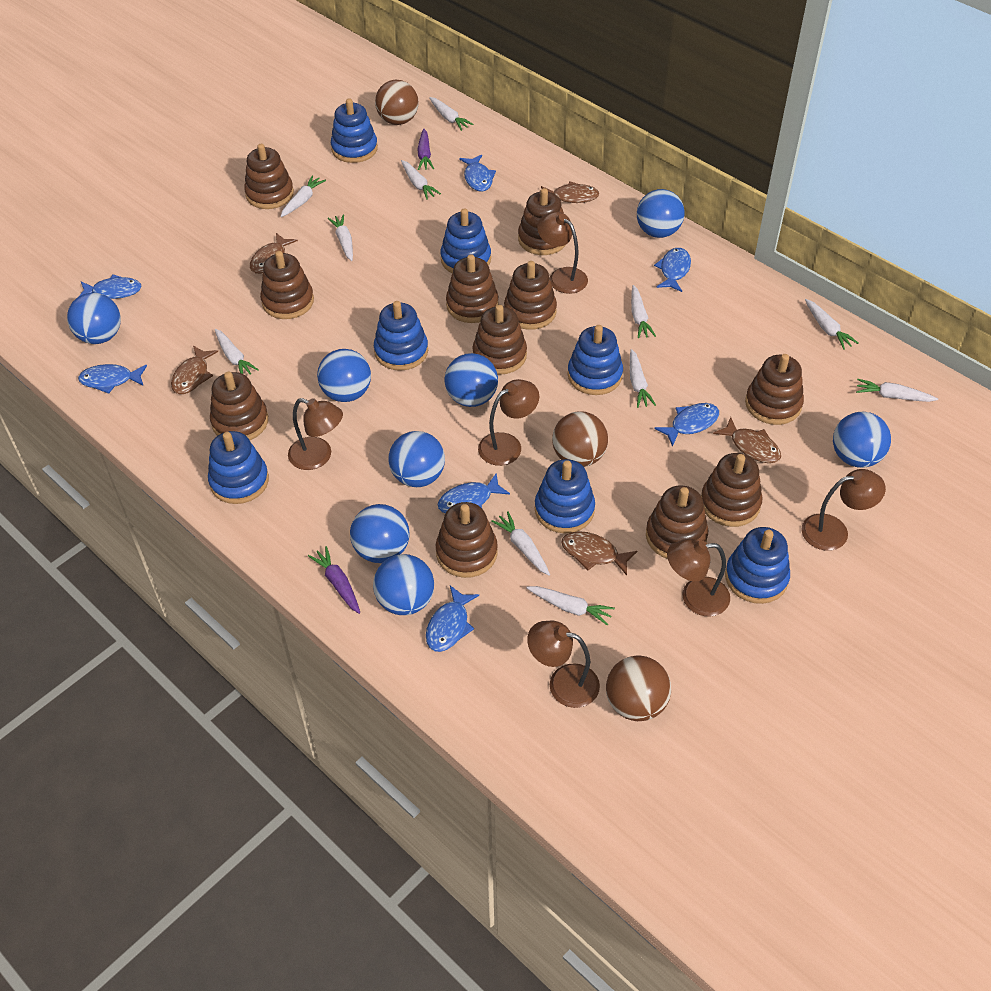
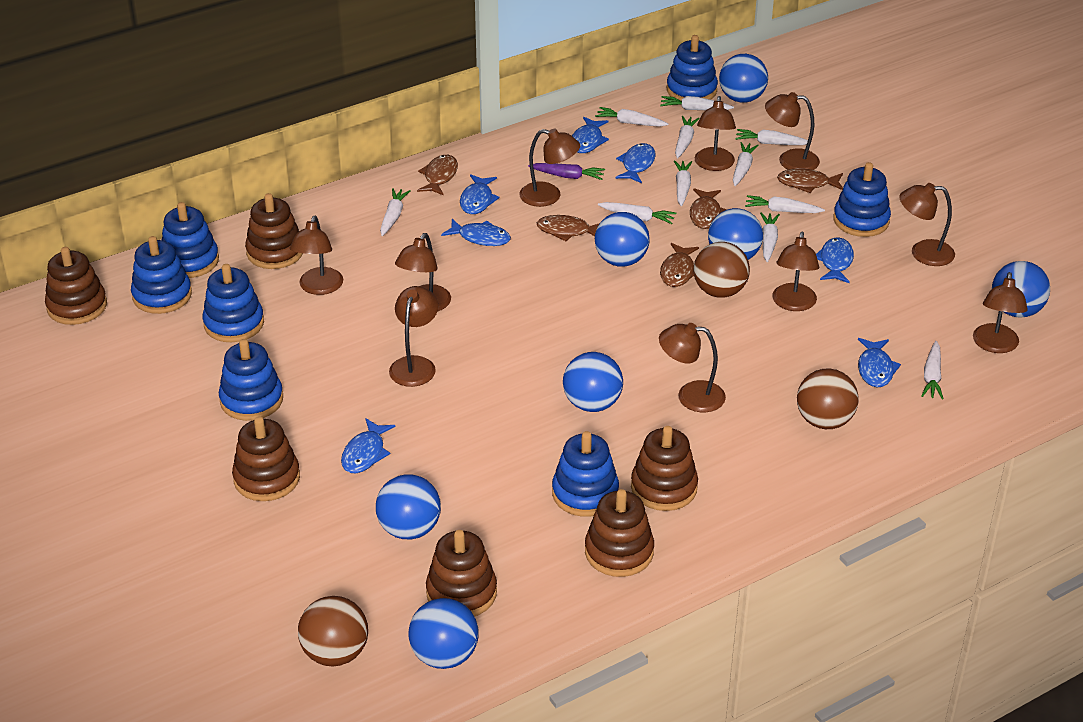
blue ball: [67,293,121,344] [317,349,371,402] [350,504,410,563] [373,554,434,615] [389,431,445,487] [445,353,498,407] [637,189,685,238] [833,412,891,468] = 8 -> [376,474,441,539] [408,598,479,669] [563,352,623,412] [595,212,650,267] [708,208,763,260] [719,54,768,103] [992,261,1050,318] = 7
brown lamp: [288,398,343,470] [478,379,539,466] [527,621,600,708] [537,212,588,294] [667,539,730,617] [802,469,886,551] = 6 -> [290,216,343,295] [389,286,438,387] [395,233,451,312] [519,129,580,207] [659,323,726,412] [695,96,736,171] [765,92,820,170] [772,232,819,311] [899,183,955,266] [973,272,1028,353] = 10
brown stacking toy: [210,372,268,440] [244,144,294,209] [260,251,314,319] [436,502,498,578] [446,254,499,323] [472,305,527,375] [504,261,557,330] [518,188,566,255] [646,485,708,559] [701,453,763,527] [745,354,804,425] = 11 -> [45,247,107,325] [232,416,300,501] [245,193,303,269] [426,530,497,617] [585,489,654,577] [631,426,698,511] = 6
purple carrot: [308,546,360,614] [417,129,434,170] = 2 -> [528,163,605,180] = 1

